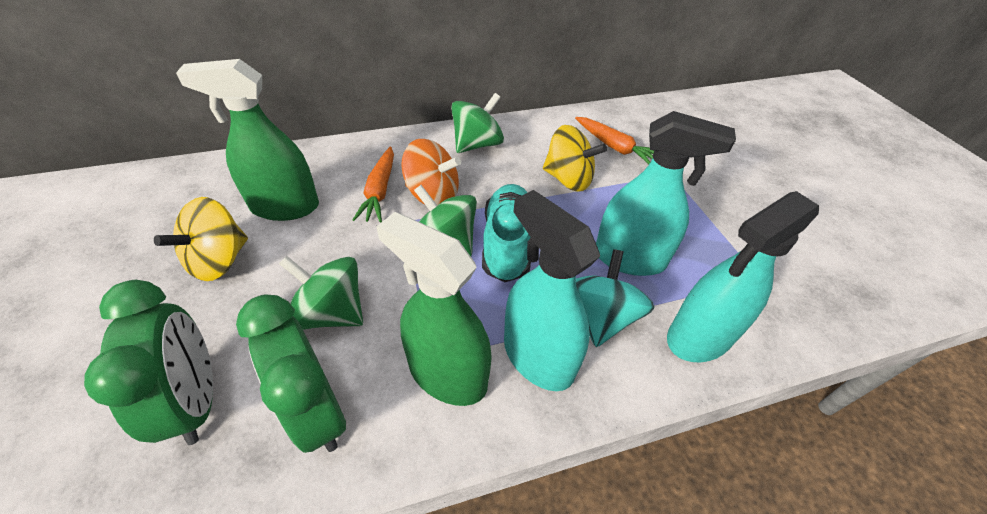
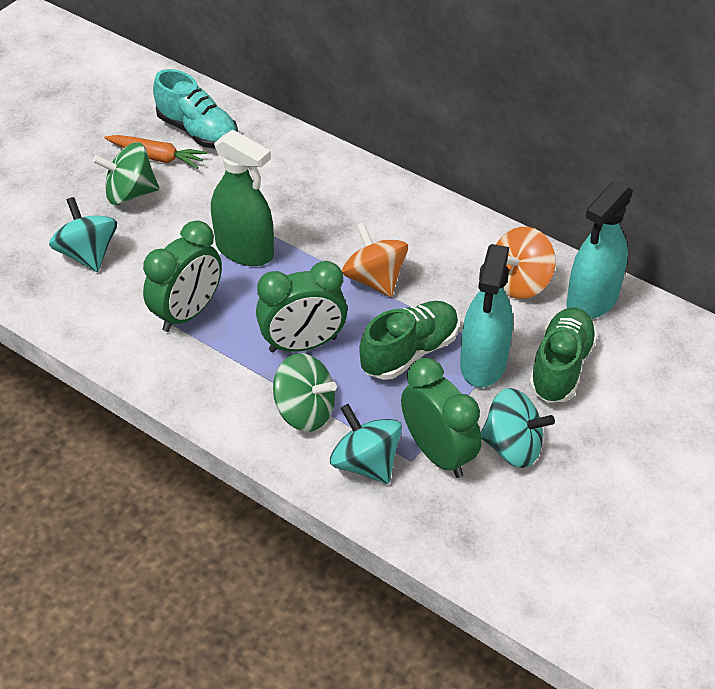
green clock: [84,280,213,445] [236,295,346,453] = 2 -> [143,221,222,332] [256,261,347,352] [401,358,482,478] = 3
green shoe: none = 0 -> [359,301,459,380] [529,307,598,403] = 2
green spinning top: [279,256,363,330] [414,185,477,256] [451,93,504,153] = 3 -> [93,142,159,205] [273,353,337,432] = 2
green spray bottle: [176,59,319,221] [376,212,492,406] = 2 -> [211,130,274,266] = 1
orange carrot: [352,147,394,222] [575,117,654,164] = 2 -> [104,135,207,169] = 1
orange spinning top: [401,139,461,205] = 1 -> [342,222,408,297] [496,227,556,299] = 2
turquoise spinning top: [576,249,655,347] = 1 -> [49,197,117,272] [330,404,402,484] [481,388,555,468] = 3
turquoise spray bottle: [504,190,600,391] [596,111,736,276] [667,191,819,362] = 3 -> [460,244,513,388] [567,181,633,319] = 2
yellow spinning top: [154,197,248,281] [543,125,607,192] = 2 -> none = 0

